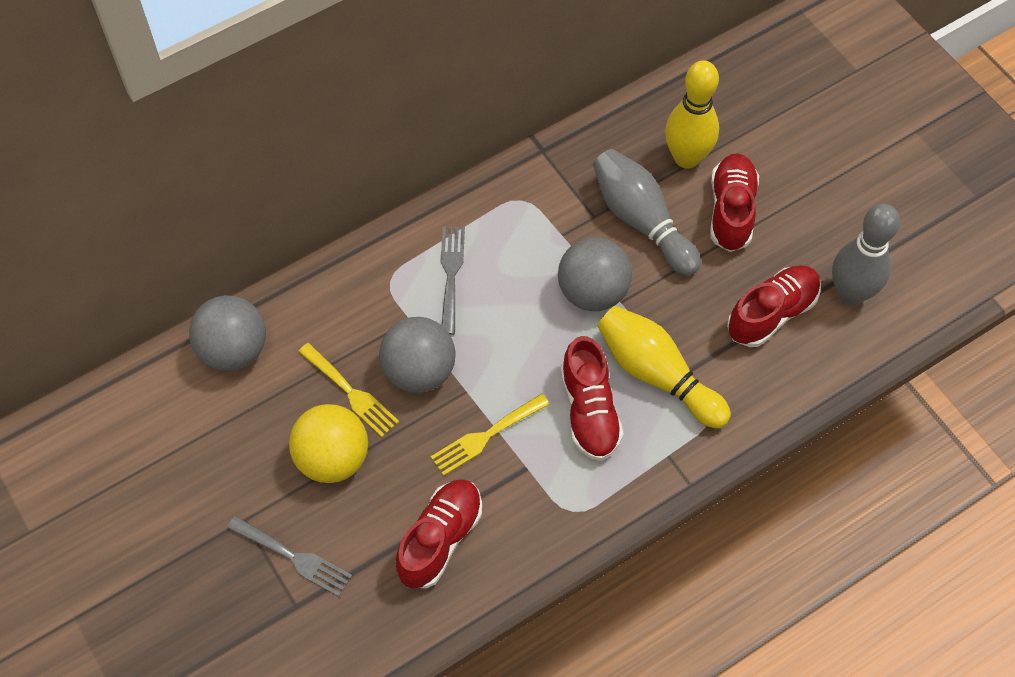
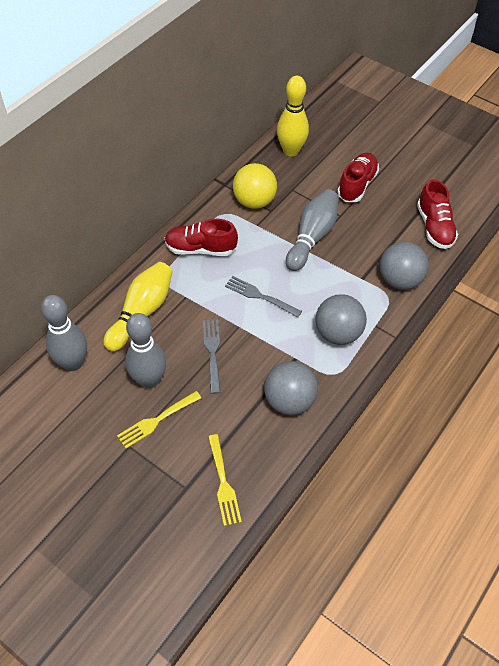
grey bowling pin: [593,149,701,276] [832,204,900,305] = 2 -> [41,295,87,371] [125,313,166,389] [286,189,338,271] = 3
red shoe: [396,479,482,589] [561,336,623,461] [710,153,759,252] [727,265,821,347] = 4 -> [165,219,238,256] [337,153,379,202] [417,179,458,249] = 3

